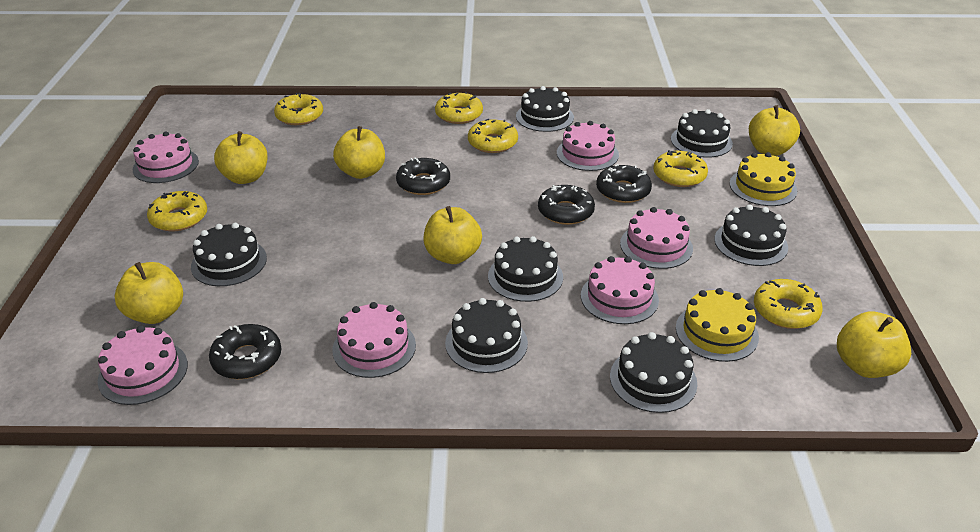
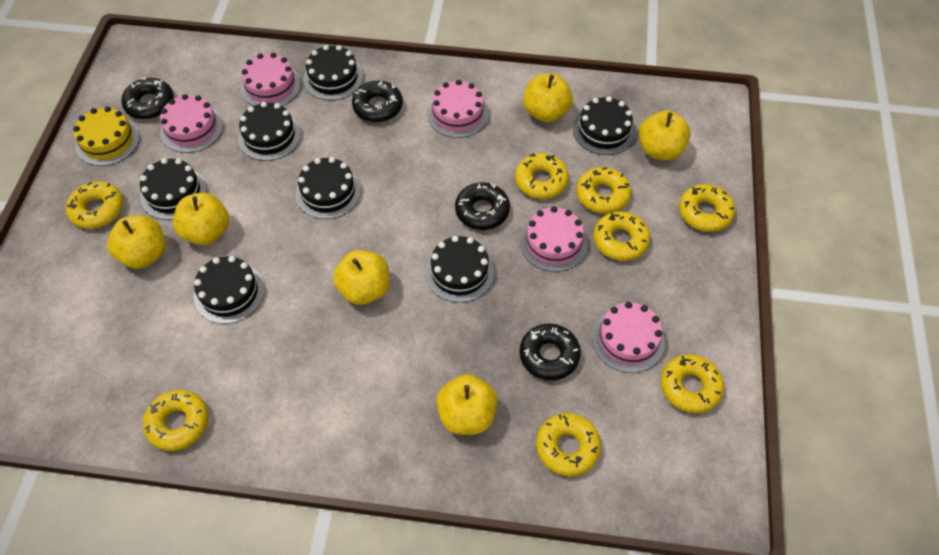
pink cake: [98,326,188,405] [132,132,199,183] [332,302,416,378] [557,121,619,171] [581,256,659,324] [620,207,693,269] = 6 -> [160,94,223,153] [240,53,301,106] [427,80,489,138] [520,206,588,272] [592,302,665,373] = 5
yellow cake: [676,288,759,362] [730,152,797,206] = 2 -> [73,106,140,166] = 1
yellow donut: [147,191,207,231] [274,93,323,125] [435,92,483,124] [468,119,518,153] [653,150,708,187] [754,279,823,329] = 6 -> [66,181,123,229] [143,390,208,451] [515,153,569,199] [536,413,601,476] [577,167,631,214] [593,211,650,261] [661,354,724,413] [679,184,735,232] = 8

